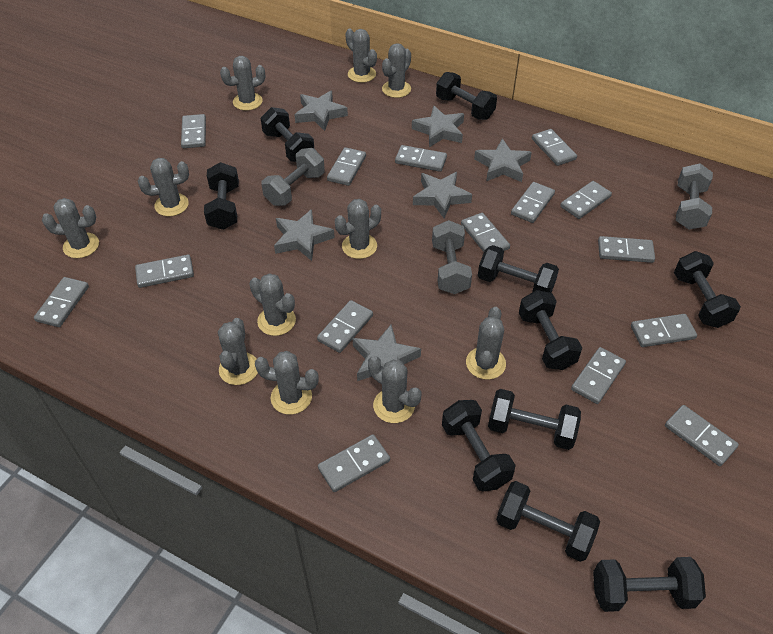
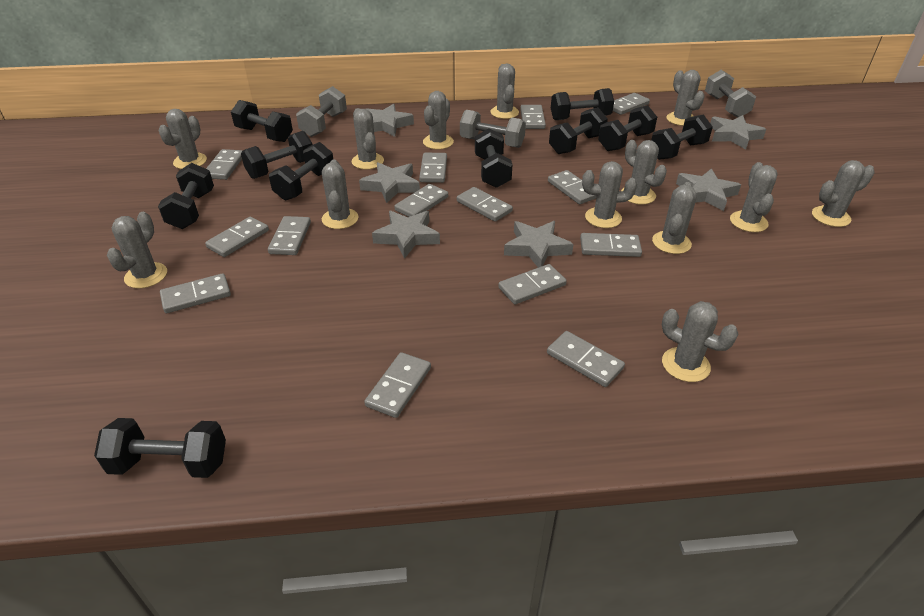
grey cactus: [42,198,99,258] [138,158,189,216] [218,318,258,385] [220,56,265,111] [249,273,296,336] [255,351,319,415] [335,199,381,259] [345,29,377,83] [368,356,421,423] [382,43,411,98] [466,307,506,380] = 11 -> [107,212,167,288] [158,109,207,169] [322,159,358,229] [352,108,384,169] [423,91,454,149] [490,64,519,119] [582,161,637,228] [621,140,667,205] [652,182,697,254] [662,301,739,382] [666,70,705,126] [730,162,778,232] [812,160,875,227] = 13
grey domino: [34,277,89,327] [135,254,194,288] [181,114,206,148] [317,300,373,353] [318,434,390,492] [327,147,366,186] [395,145,447,172] [461,213,510,252] [511,182,555,223] [532,129,577,166] [560,181,612,219] [571,347,626,404] [598,236,655,263] [631,314,697,347] [665,405,739,466] = 15 -> [160,273,231,313] [205,217,269,257] [206,149,243,180] [268,216,311,255] [364,352,431,418] [394,184,448,217] [419,153,447,183] [457,187,513,222] [498,264,567,304] [520,105,546,129] [547,331,625,387] [548,170,597,204] [580,233,642,257] [613,93,650,115] = 14

